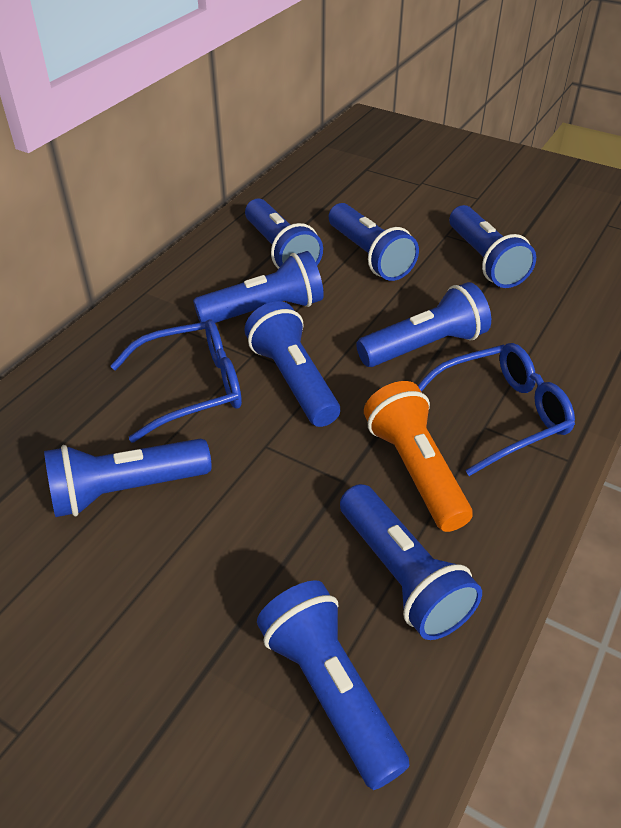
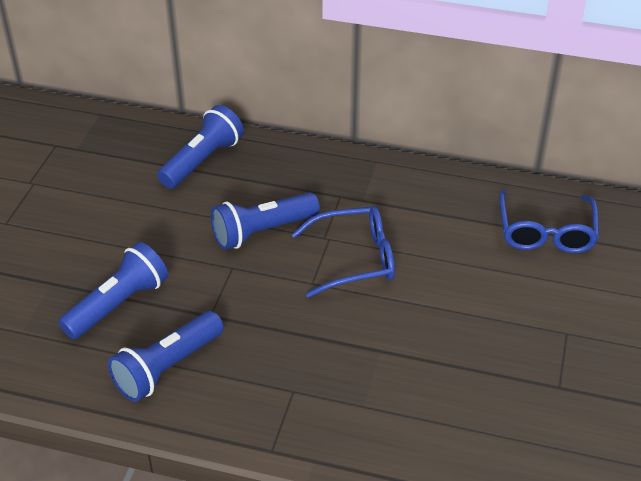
blue flashlight: [44,438,212,517] [193,251,324,323] [244,301,340,427] [245,198,323,269] [257,580,410,790] [329,203,419,281] [340,484,482,640] [356,282,491,367] [450,205,536,288] = 9 -> [58,242,168,339] [108,311,224,402] [157,105,244,189] [211,192,320,250] = 4
orange flashlight: [364,381,473,532] = 1 -> none = 0

